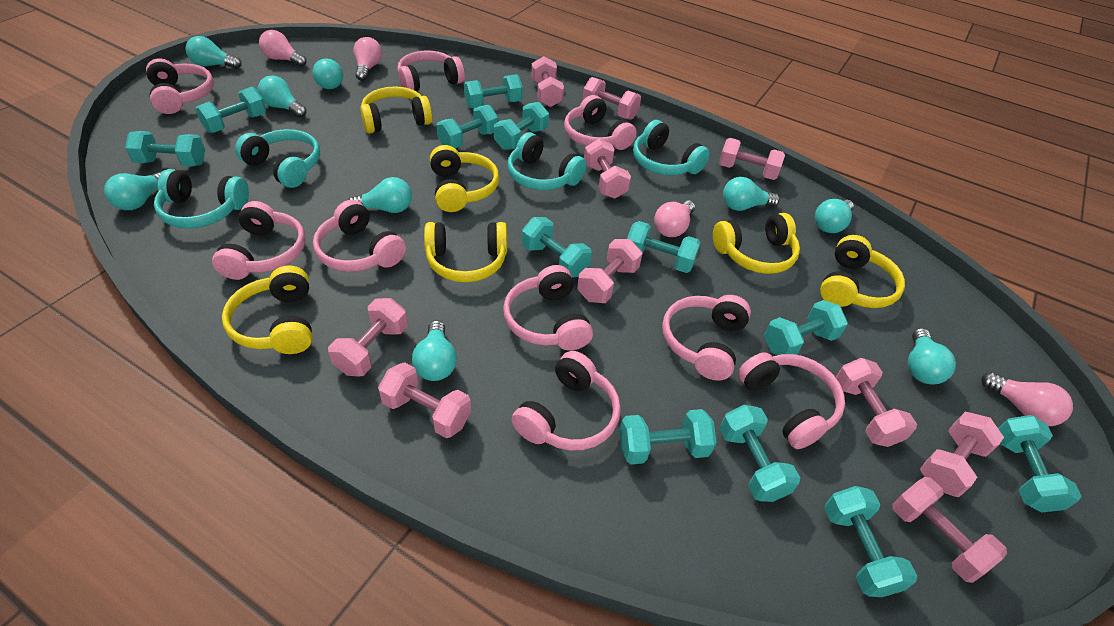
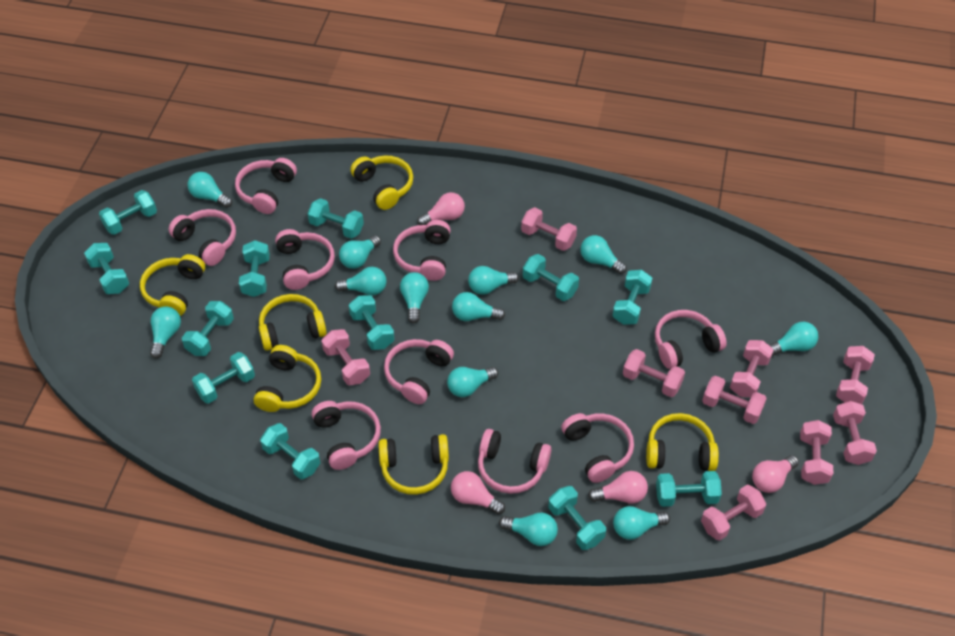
pink dumbbell: [328,298,408,377] [378,362,471,438] [531,56,564,107] [577,239,643,303] [583,77,641,120] [584,139,631,199] [719,138,785,180] [836,358,917,447] [892,477,1007,583] [920,412,1004,497] = 10 -> [322,329,370,385] [521,207,577,251] [623,349,685,397] [701,485,766,541] [702,376,767,424] [730,340,773,397] [800,420,833,485] [833,401,877,465] [836,346,875,404] = 9
turquoise headphones: [154,169,249,228] [235,129,320,188] [507,132,587,190] [633,120,710,175] = 4 -> none = 0
turquoise light bulb: [104,171,163,210] [186,36,242,69] [257,75,307,118] [313,58,343,89] [349,177,412,213] [412,320,457,381] [723,177,780,211] [815,199,854,233] [908,328,956,384] = 9 -> [150,307,181,359] [188,172,232,208] [335,267,387,295] [339,235,381,269] [400,272,429,323] [447,367,498,397] [452,292,505,321] [468,266,519,295] [499,513,558,546] [580,235,627,274] [613,506,670,540] [769,322,818,356] = 12

